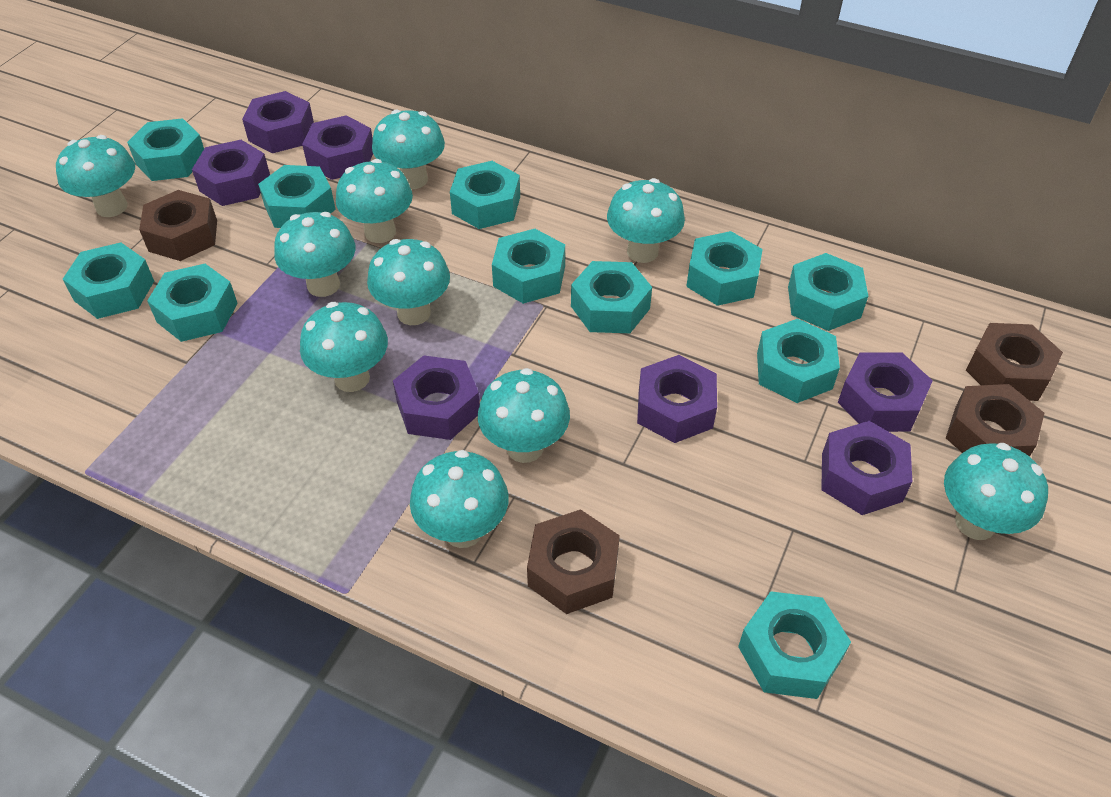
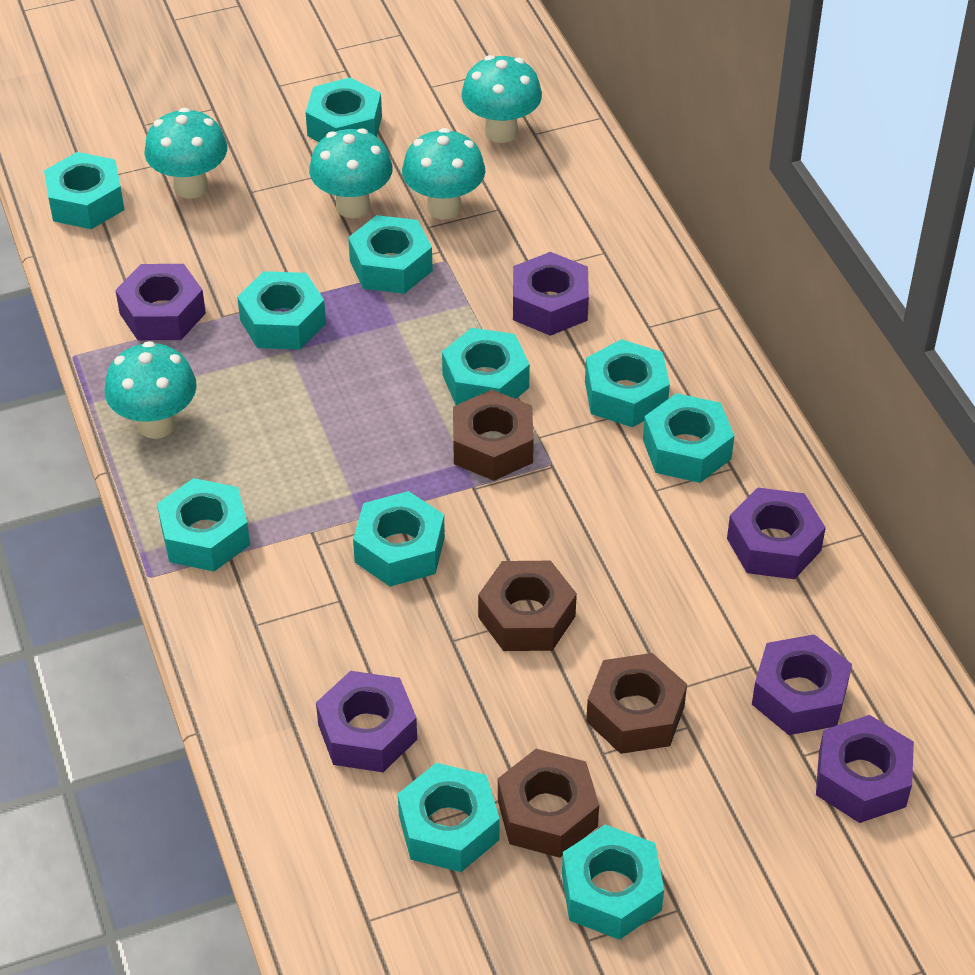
purple nut: [192,140,270,206] [242,91,314,153] [302,115,373,180] [393,356,480,440] [637,355,717,443] [821,421,912,515] [838,352,933,432] = 7 -> [115,264,206,340] [316,671,417,772] [513,252,589,336] [727,487,826,579] [752,634,852,735] [816,715,914,823] = 6
turquoise mushroom: [56,135,135,217] [274,212,356,297] [300,302,388,392] [336,159,413,243] [367,239,450,325] [372,109,445,189] [410,450,509,548] [478,368,570,463] [607,178,685,263] [944,443,1048,540] = 10 -> [104,341,197,439] [144,108,227,199] [309,128,393,218] [402,128,485,220] [461,55,542,143] = 5

